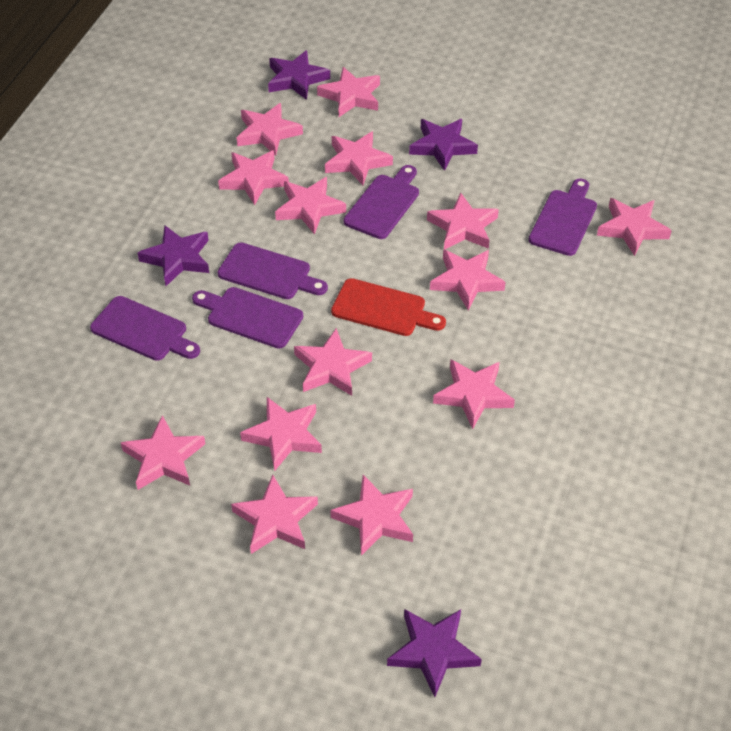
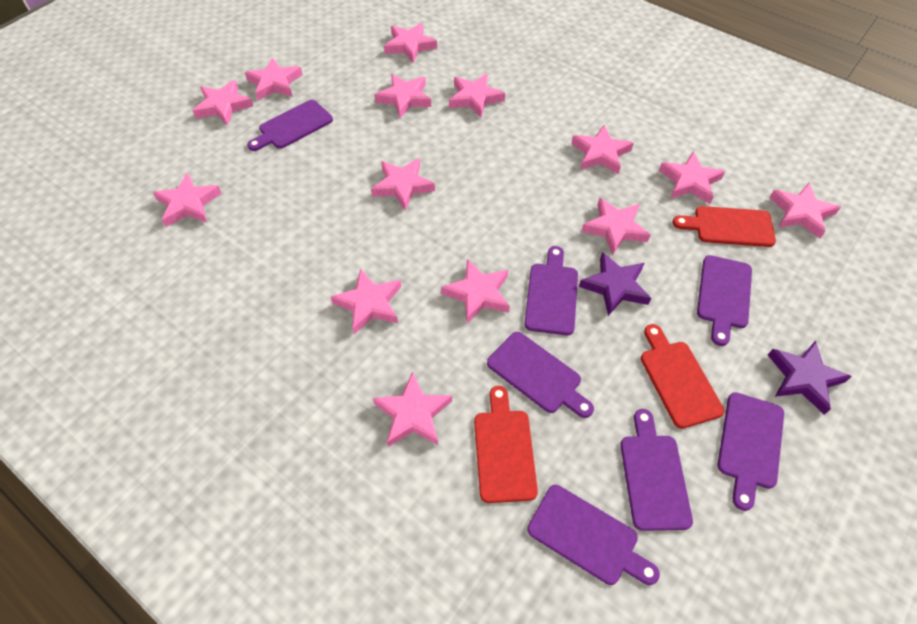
purple cutting board: [90,296,200,361] [192,287,303,349] [217,243,328,299] [344,165,419,239] [529,178,597,256] = 5 -> [247,100,333,151] [487,332,594,418] [525,246,578,335] [527,485,660,585] [620,409,693,531] [697,255,752,346] [718,392,784,511] = 7
purple star: [138,225,209,286] [268,50,330,100] [387,609,482,697] [409,119,478,171] = 4 -> [579,252,651,316] [768,341,852,415] = 2
red cutting board: [331,278,446,336] = 1 -> [474,386,538,503] [641,324,724,429] [673,206,776,247] = 3

